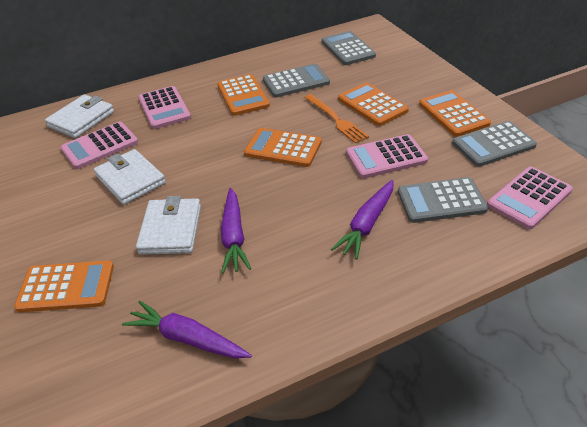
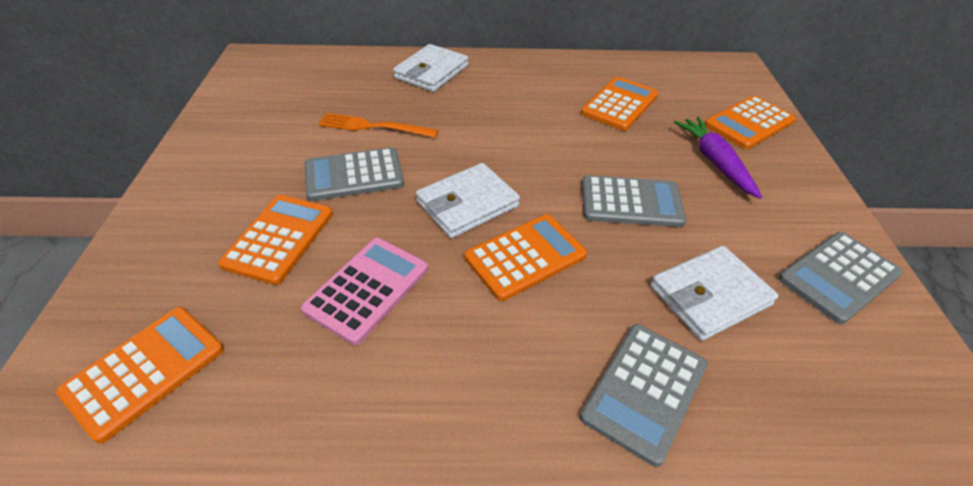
pink calculator: [60,122,138,169] [138,86,191,129] [346,134,428,178] [487,166,573,229] = 4 -> [301,238,428,345] = 1
purple carrot: [122,301,252,358] [221,188,251,274] [331,180,393,259] = 3 -> [674,117,762,199] = 1

